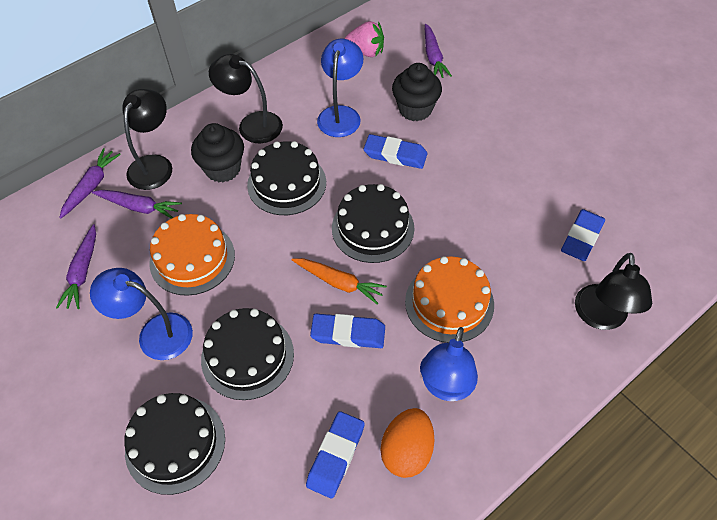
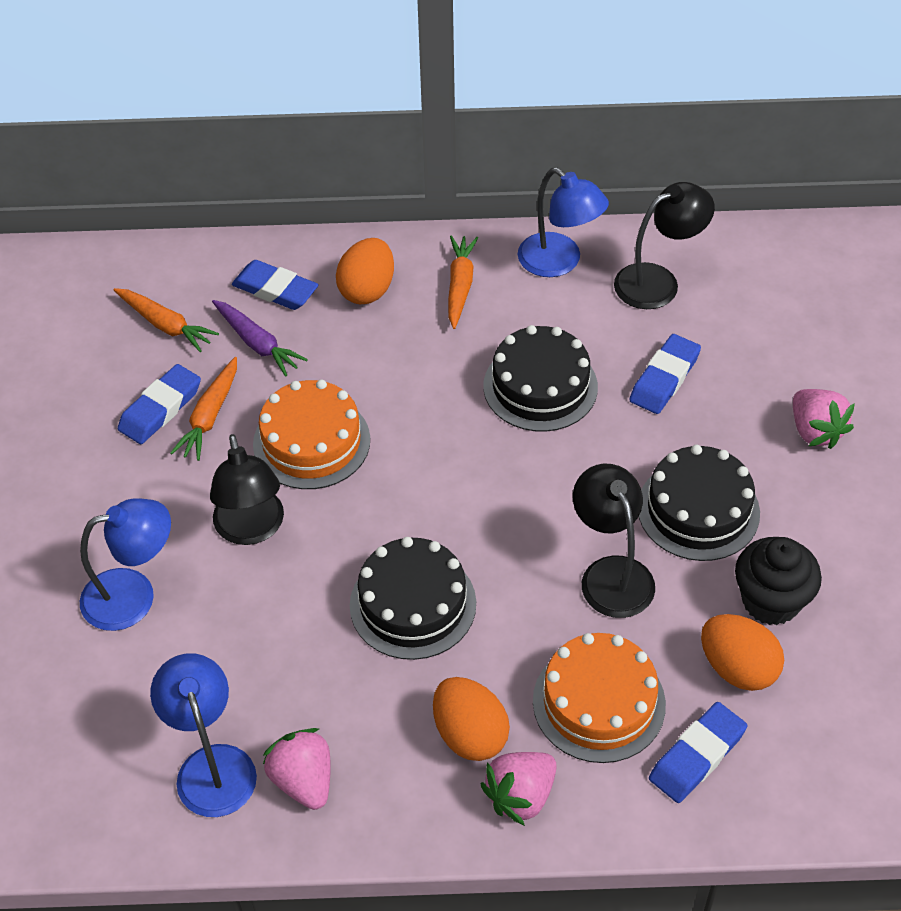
black cake: [124,393,225,495] [201,308,294,400] [247,141,326,215] [332,184,415,263] = 4 -> [350,537,476,660] [483,325,598,432] [639,445,760,561] = 3
black cupcake: [191,123,244,183] [392,63,442,121] = 2 -> [735,537,822,625] = 1
orange carrot: [292,258,387,305] = 1 -> [113,288,219,352] [171,357,237,461] [448,235,478,329] = 3
orange egg: [380,408,434,478] = 1 -> [336,238,394,304] [433,677,510,761] [701,614,784,691] = 3
pink strawberry: [345,21,384,57] = 1 -> [263,728,331,810] [481,752,557,826] [793,389,855,449] = 3
purple carrot: [56,224,96,309] [59,148,121,219] [92,190,182,219] [425,24,452,78] = 4 -> [212,300,308,377] = 1

